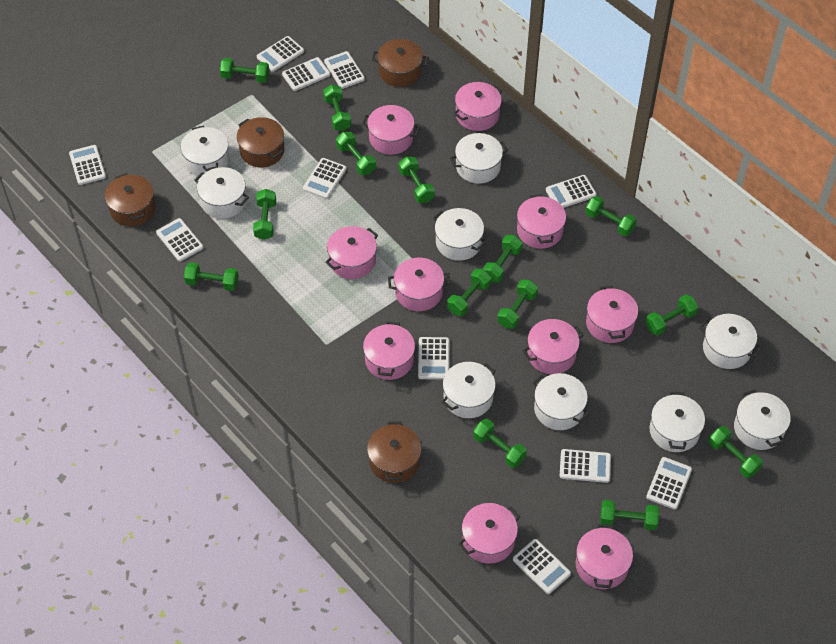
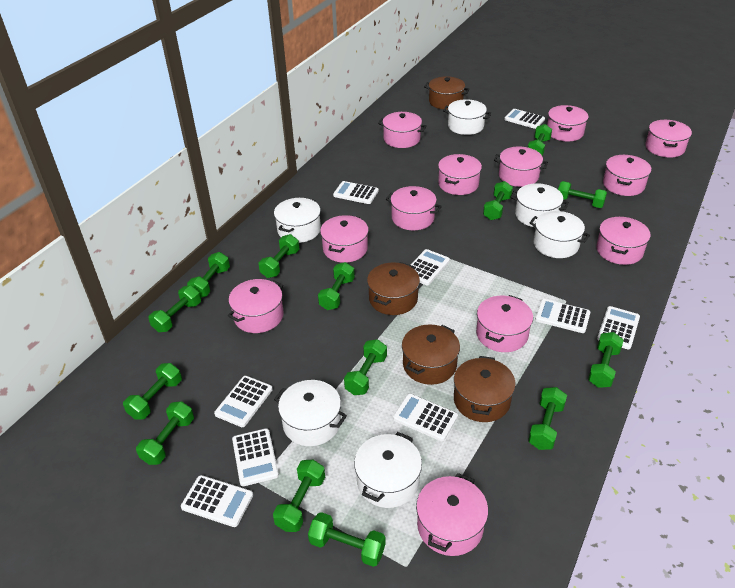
pink pot: [325,226,378,279] [362,105,420,155] [363,321,415,380] [388,258,450,311] [454,82,502,131] [459,503,520,564] [517,194,566,249] [523,319,584,374] [576,524,633,589] [586,286,638,343] = 10 -> [228,279,284,333] [320,215,369,263] [378,112,427,148] [386,186,442,230] [416,473,488,556] [438,154,482,195] [476,295,533,352] [494,147,548,187] [547,105,588,141] [596,217,651,265] [603,155,651,196] [645,120,692,157] = 12
white calculator: [69,145,106,185] [156,218,203,262] [257,36,304,72] [282,57,330,91] [303,158,347,199] [324,51,365,89] [418,337,449,380] [513,539,571,594] [546,175,597,208] [560,449,611,483] [646,457,692,510] = 11 -> [181,475,253,527] [214,376,273,427] [232,428,279,486] [333,181,379,204] [393,394,458,441] [411,249,450,285] [504,109,545,129] [535,299,590,333] [597,306,640,350] = 9
white pot: [181,125,229,176] [194,167,249,219] [433,208,486,261] [442,362,496,418] [450,133,508,184] [533,373,589,430] [650,392,705,452] [700,314,762,369] [734,389,791,450] = 9 -> [274,198,321,243] [274,380,347,446] [354,432,422,508] [443,99,491,135] [510,183,569,227] [529,211,590,258] = 6

